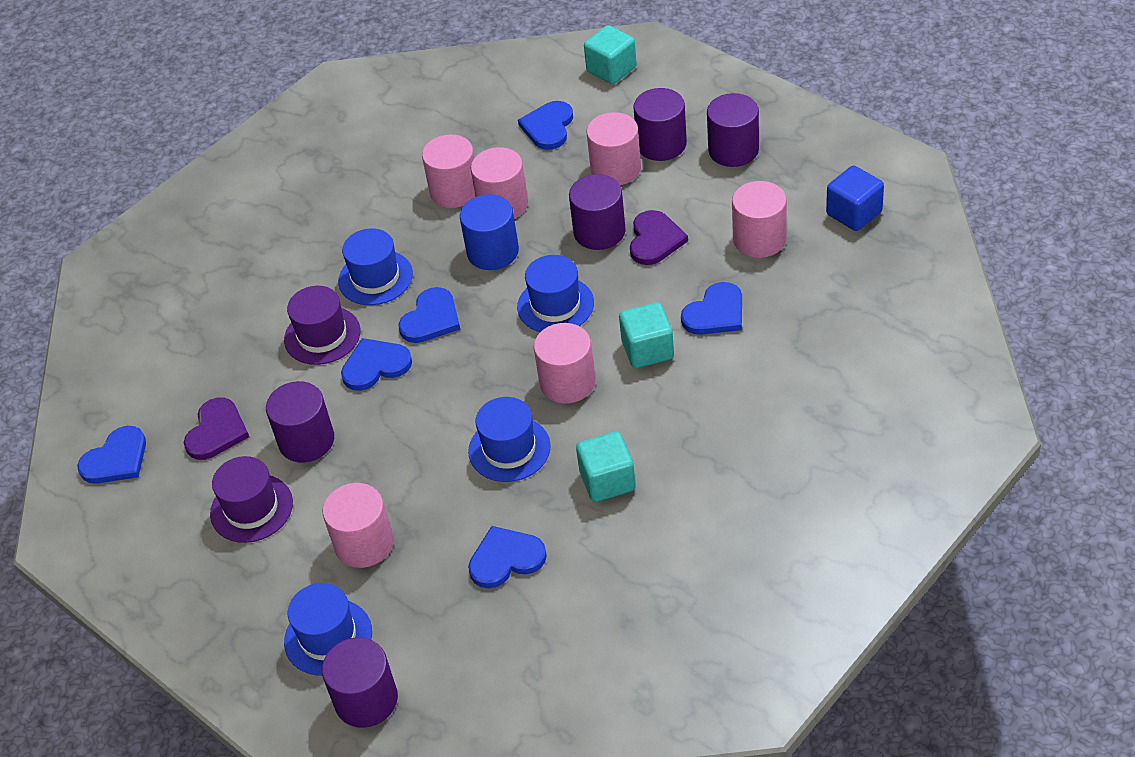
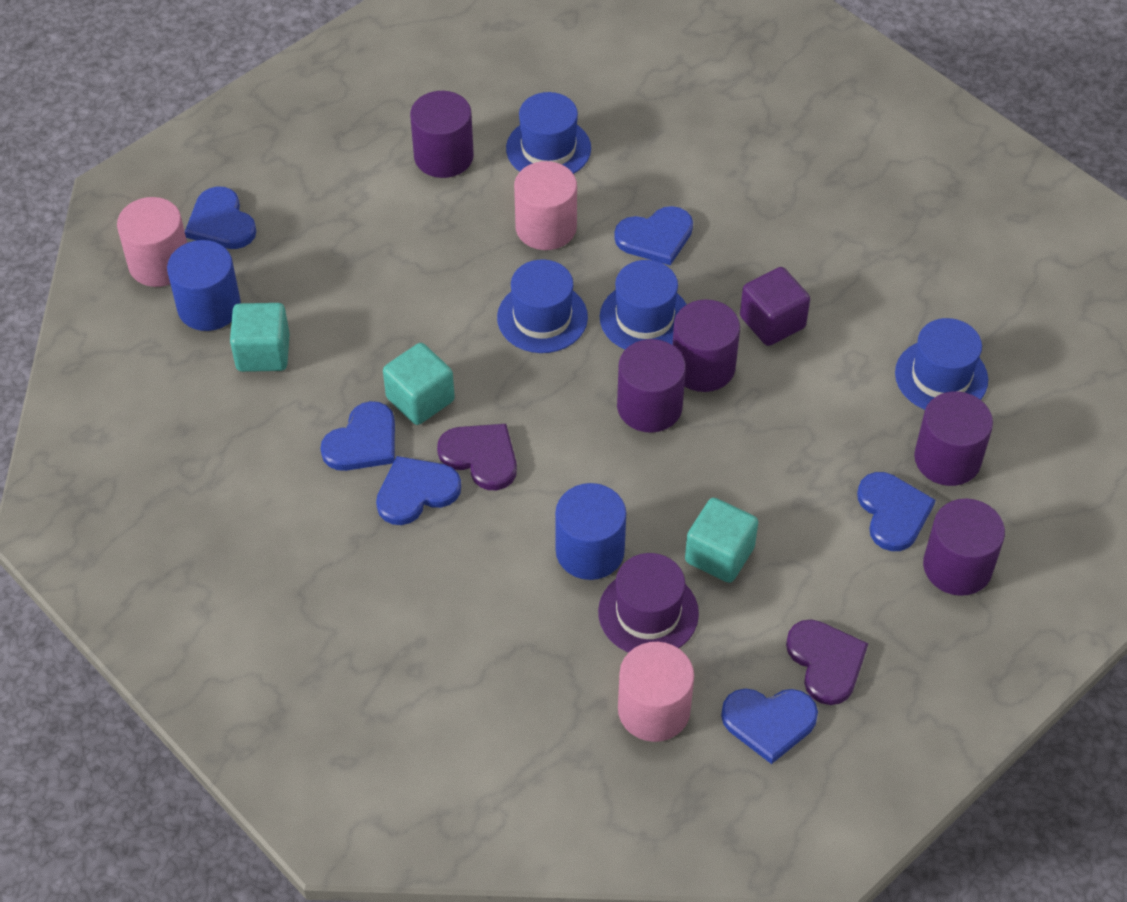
blue cube: [826,165,884,231] = 1 -> none = 0
blue cylinder: [460,194,519,270] = 1 -> [167,240,241,331] [555,483,626,580] = 2
pink cylinder: [323,483,393,568] [422,134,476,208] [471,147,528,218] [534,323,596,404] [586,112,641,185] [732,181,787,258] = 6 -> [117,197,187,287] [514,161,577,250] [618,642,694,742] = 3
purple cube: none = 0 -> [740,267,810,346] = 1
purple hat: [210,456,293,543] [284,286,361,365] = 2 -> [598,553,699,653] = 1

